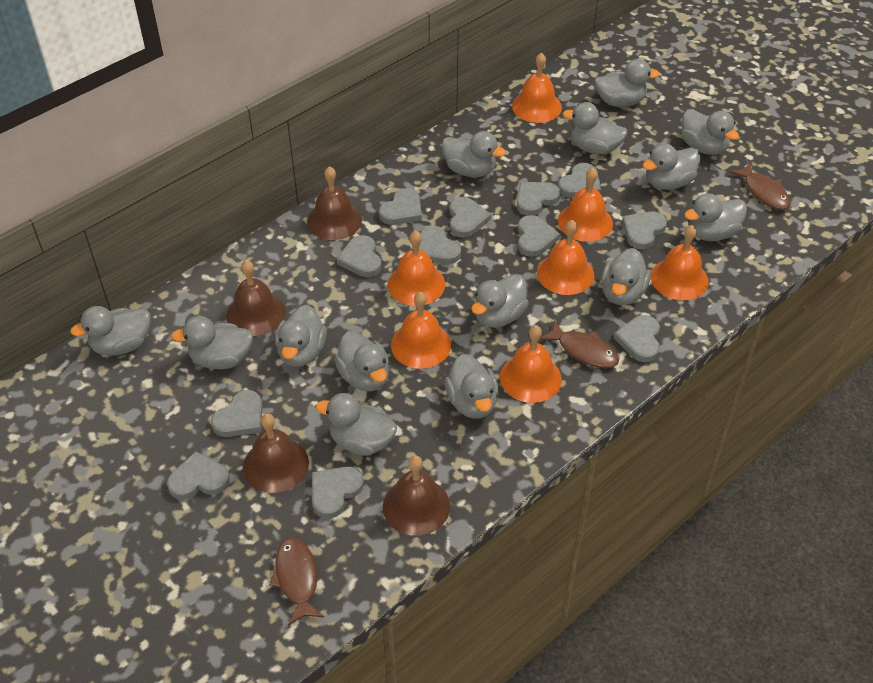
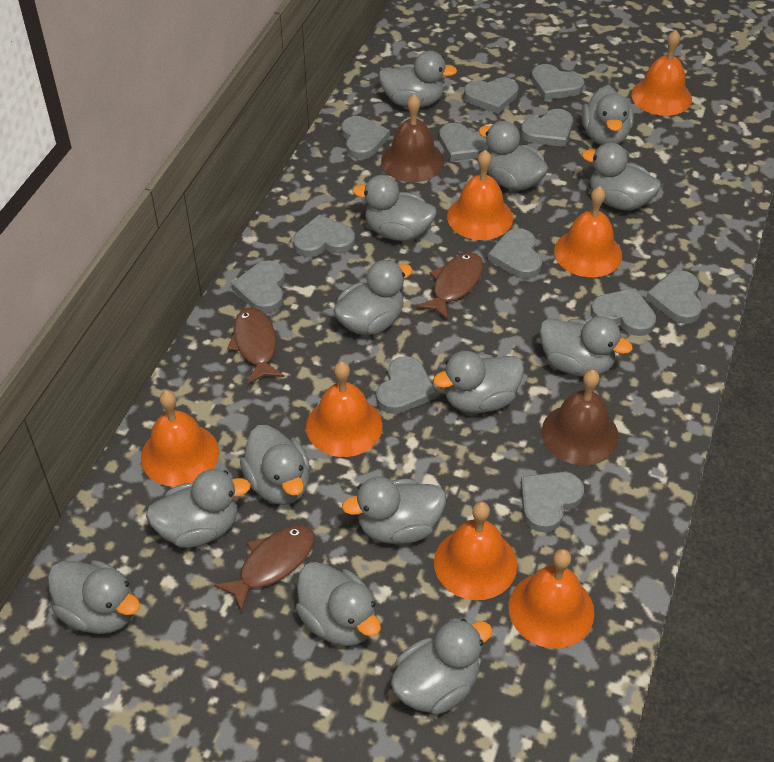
brown bell: [226,260,286,336] [243,414,309,493] [307,166,362,240] [383,456,450,536] = 4 -> [381,94,444,182] [542,370,619,465] = 2

